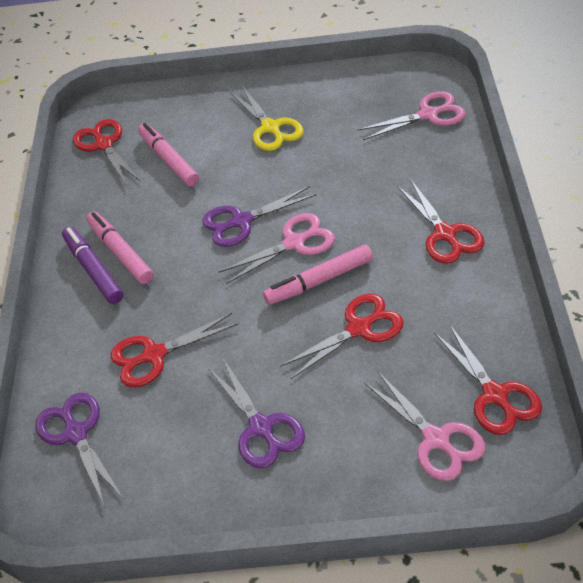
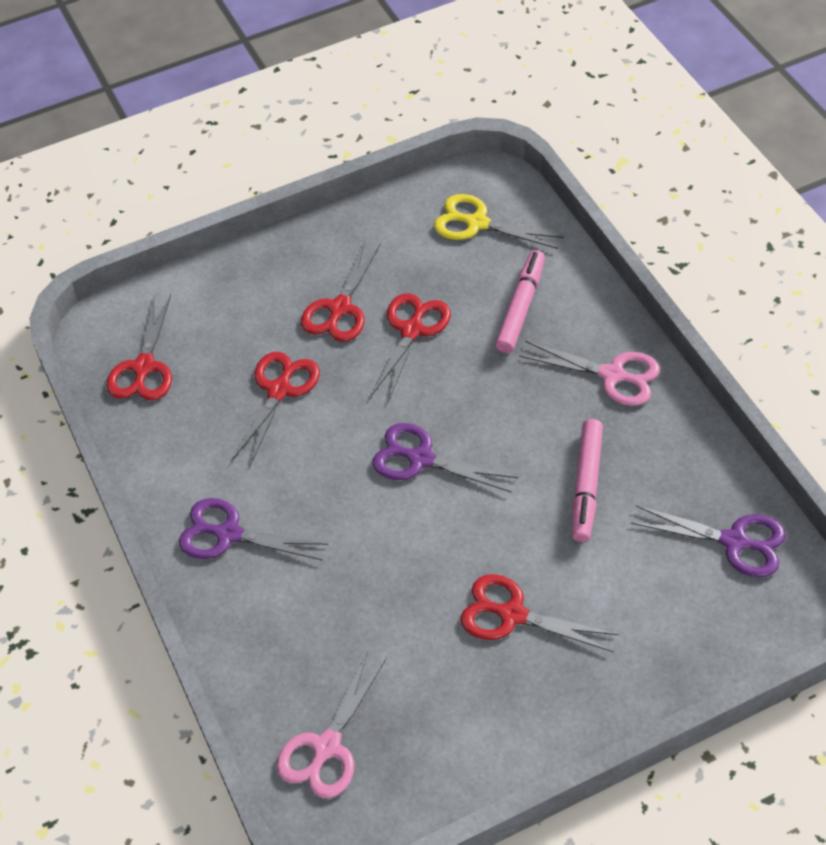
pink marker: [86,212,154,284] [138,123,199,187] [263,244,373,305] = 3 -> [495,250,545,353] [572,419,603,542] = 2
pink scissors: [218,213,335,284] [357,91,466,140] [364,372,485,481] = 3 -> [277,651,387,798] [519,341,660,406] = 2
purple marker: [62,227,123,304] = 1 -> none = 0

